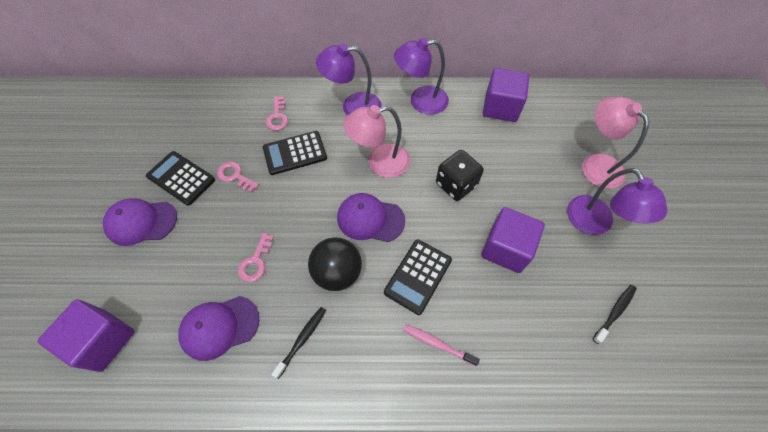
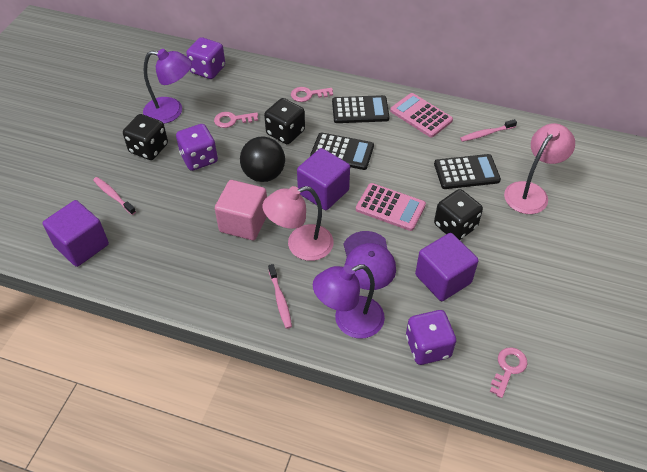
black dice: [436,150,484,201] = 1 -> [123,114,168,160] [264,98,305,144] [434,189,483,240] = 3
black toothbrush: [271,307,326,379] [593,285,637,344] = 2 -> none = 0
pink calculator: none = 0 -> [356,183,426,231] [390,93,453,138] = 2
pink cube: none = 0 -> [215,180,267,240] = 1
pink toothbrush: [403,324,480,366] = 1 -> [93,177,136,215] [268,264,292,329] [460,119,517,142] = 3
purple cap: [103,198,177,246] [178,296,259,361] [337,193,405,242] = 3 -> [344,231,396,290] = 1
purple dice: none = 0 -> [176,124,218,171] [186,37,225,79] [406,310,456,365] = 3
purple lamp: [316,43,381,116] [394,38,449,115] [567,168,668,235] = 3 -> [143,49,192,124] [313,264,385,339] = 2

